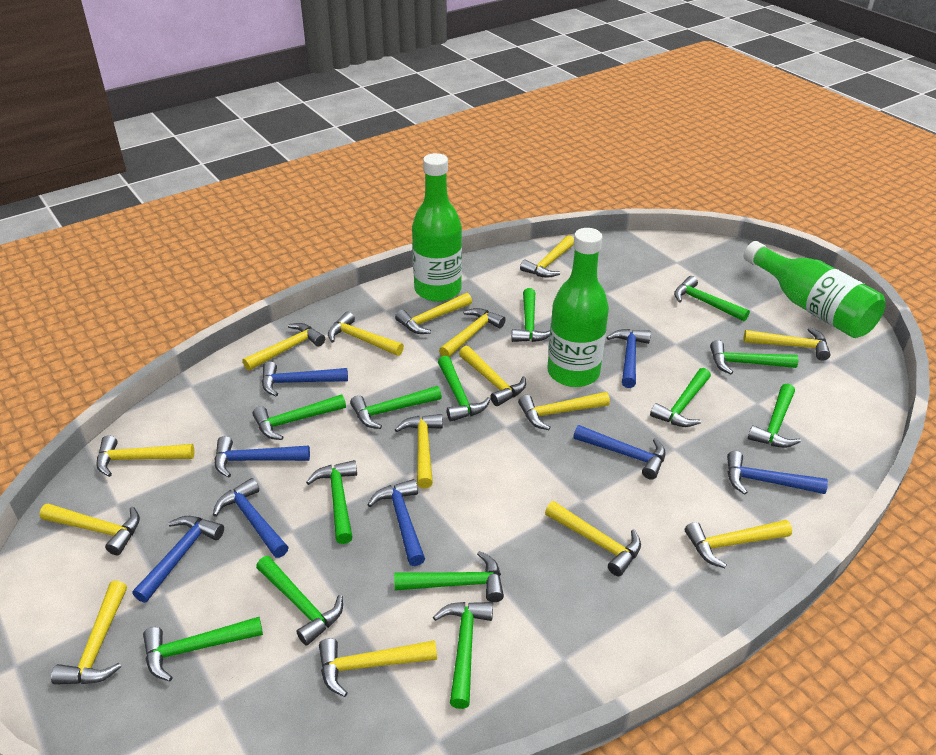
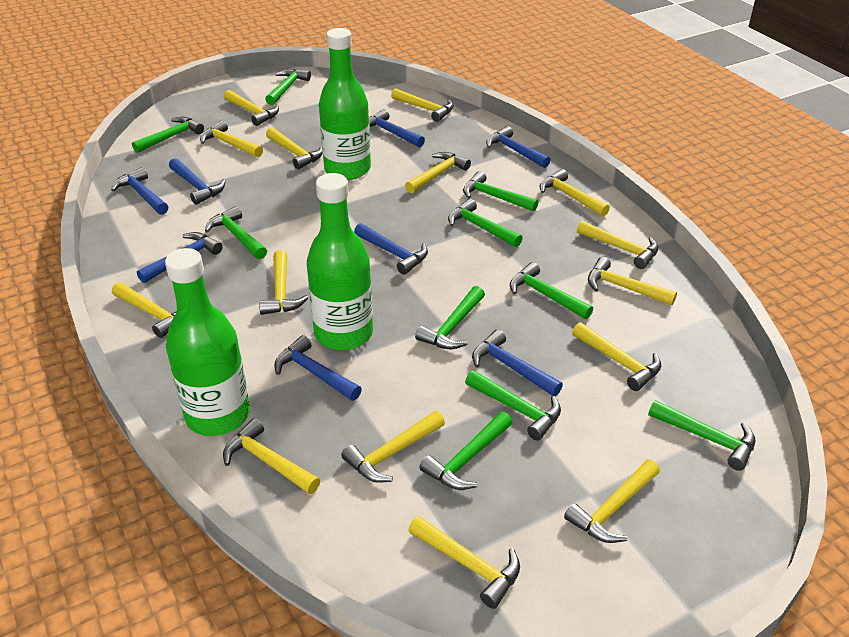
green hammer: [143,617,263,681] [252,394,346,440] [256,556,343,646] [306,460,357,544] [350,386,442,429] [394,551,504,602] [433,602,493,709] [438,356,491,422] [512,288,550,342] [650,368,711,427] [674,276,750,321] [710,340,798,374] [748,383,801,448] = 13 -> [132,117,204,153] [205,206,267,259] [265,69,311,105] [415,286,485,349] [419,412,513,490] [448,199,523,247] [463,171,539,212] [465,370,561,441] [510,262,593,319] [648,400,755,471] = 10

